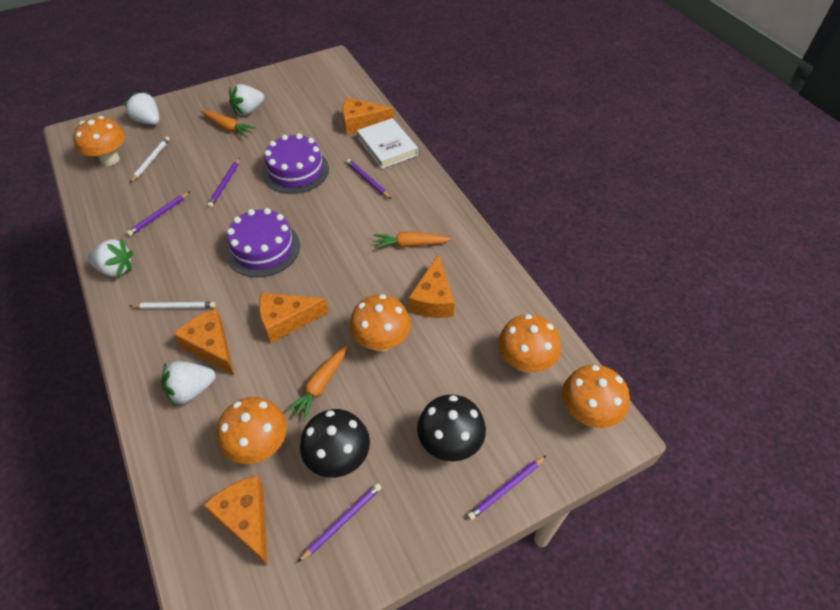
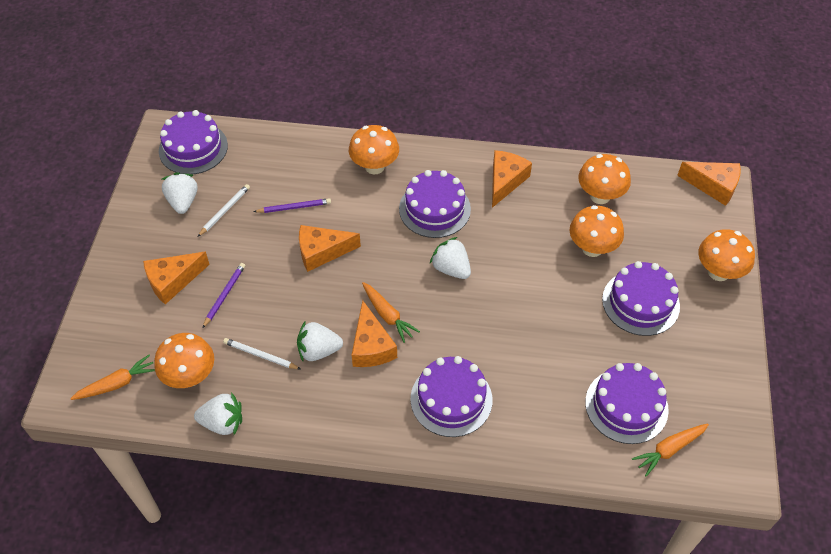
black mushroom: [300,409,370,478] [417,394,486,462] = 2 -> none = 0
purple cake: [226,208,300,277] [262,133,329,194] = 2 -> [159,110,228,174] [399,170,471,238] [411,356,492,437] [585,363,669,444] [602,261,680,336] = 5
purple pencil: [127,192,190,236] [207,158,240,208] [297,483,382,563] [346,159,391,199] [467,456,546,520] = 5 -> [203,263,245,328] [253,198,331,213] = 2
white book: [357,118,418,169] = 1 -> none = 0

